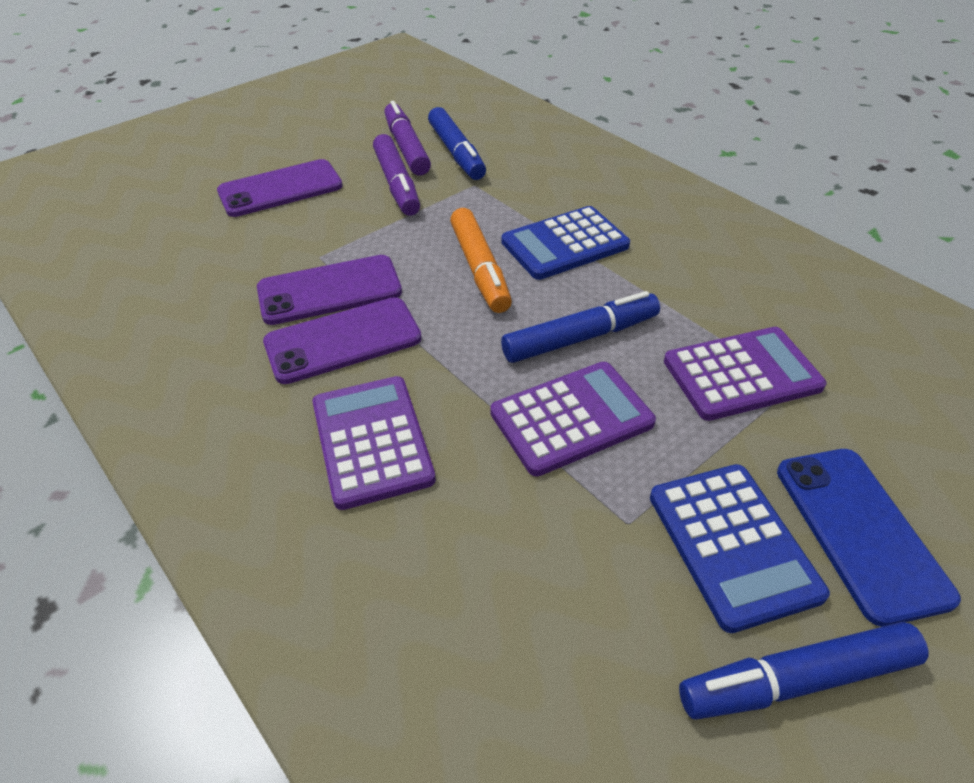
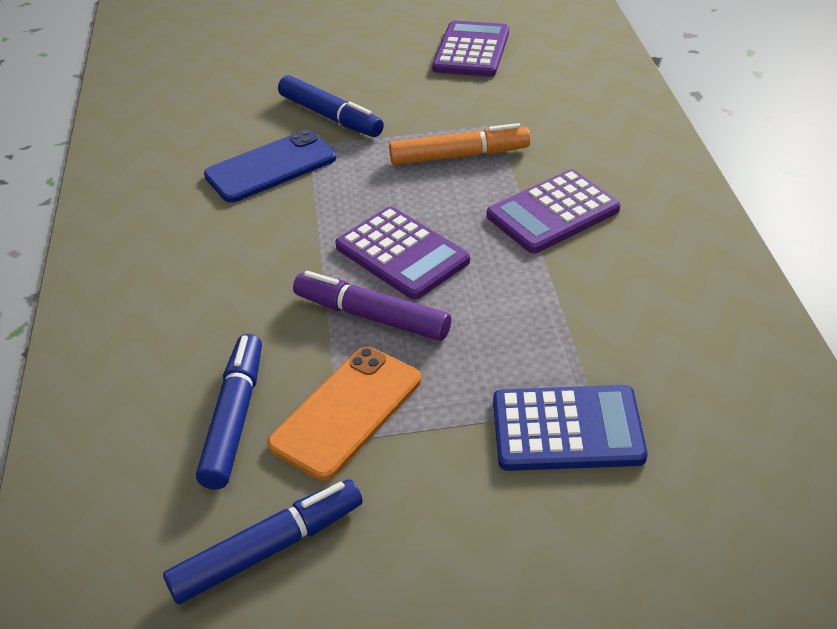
blue calculator: [502,206,630,280] [650,464,830,633] = 2 -> [493,385,648,471] = 1
orange phone: none = 0 -> [267,347,421,481] = 1
purple marker: [373,134,420,216] [384,101,431,175] = 2 -> [293,271,451,341] = 1
purple phone: [217,159,343,217] [257,255,402,325] [263,297,422,384] = 3 -> none = 0

